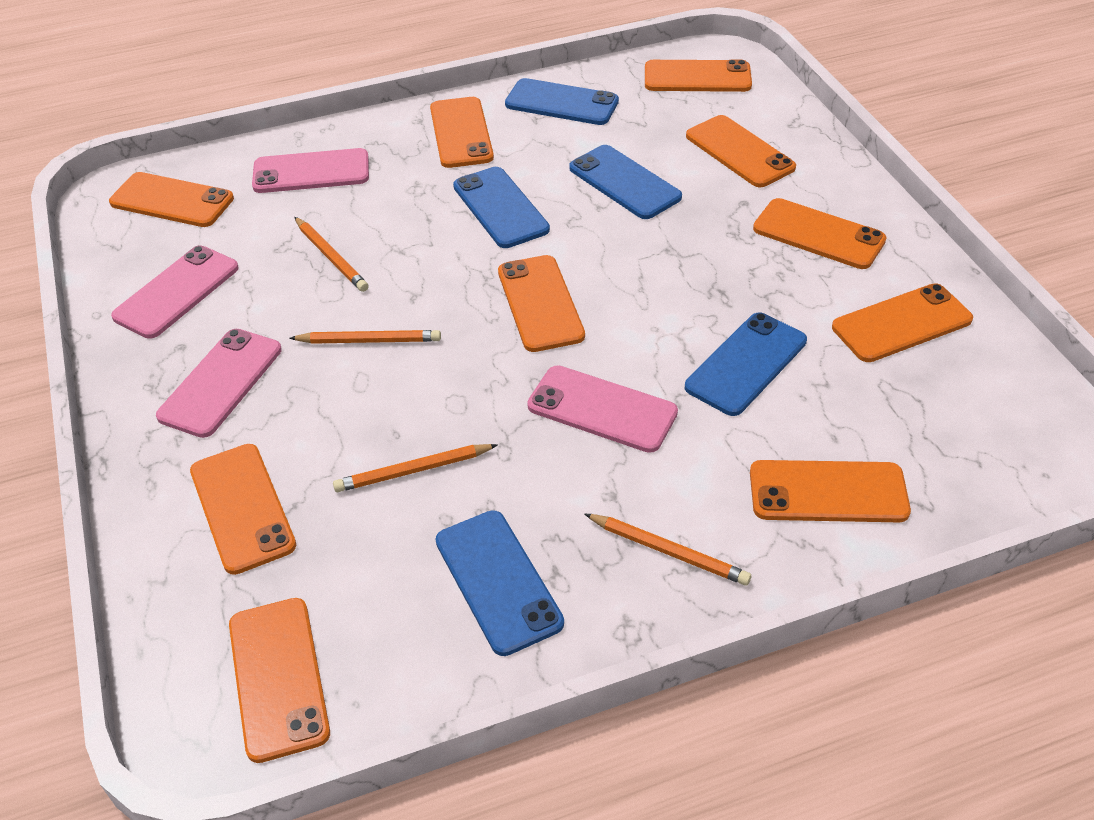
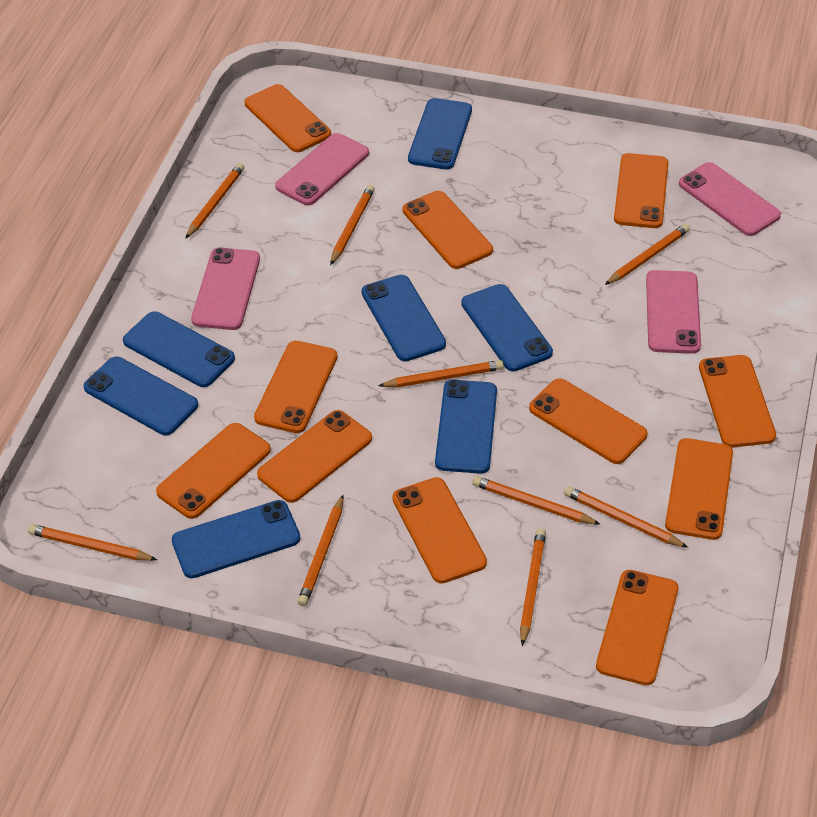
blue phone: [435,510,564,656] [453,167,550,248] [505,78,619,125] [569,145,682,219] [685,313,807,416] = 5 -> [84,357,198,435] [123,312,235,387] [171,500,301,578] [361,275,446,361] [408,98,472,170] [435,380,497,474] [461,284,553,371] = 7
orange pencil: [289,330,441,344] [294,217,368,292] [333,444,498,492] [585,514,751,586] = 4 -> [28,524,157,561] [185,163,244,239] [297,495,344,606] [330,185,375,265] [378,360,504,387] [472,476,600,524] [520,528,546,646] [564,486,688,548] [605,224,690,285] = 9
orange phone: [109,172,234,227] [190,444,296,575] [229,598,330,763] [430,97,494,168] [498,255,585,352] [645,60,752,92] [686,115,796,187] [750,460,911,522] [753,198,887,269] [832,283,973,362] = 10 -> [156,423,271,519] [244,84,331,152] [254,341,338,433] [257,410,372,503] [392,477,487,583] [403,191,493,269] [529,378,647,464] [596,570,678,685] [614,153,669,228] [665,438,733,540] [699,355,776,447] = 11

